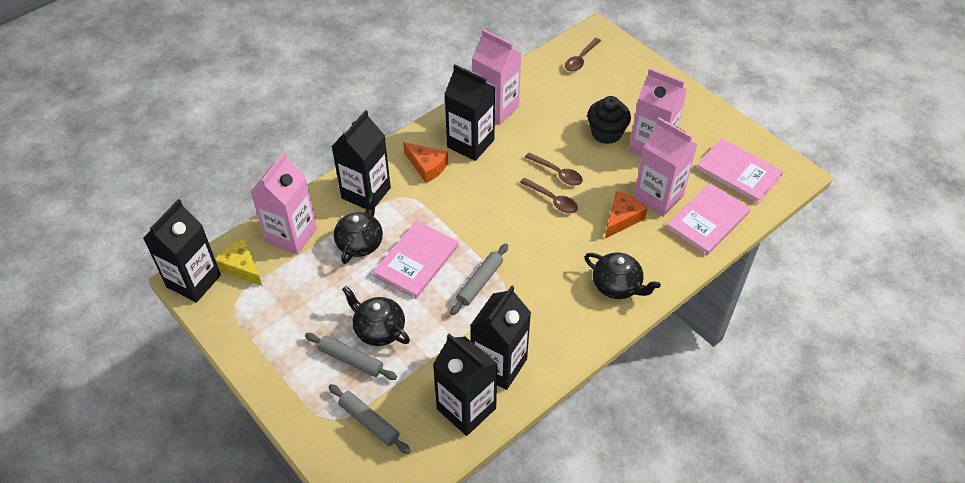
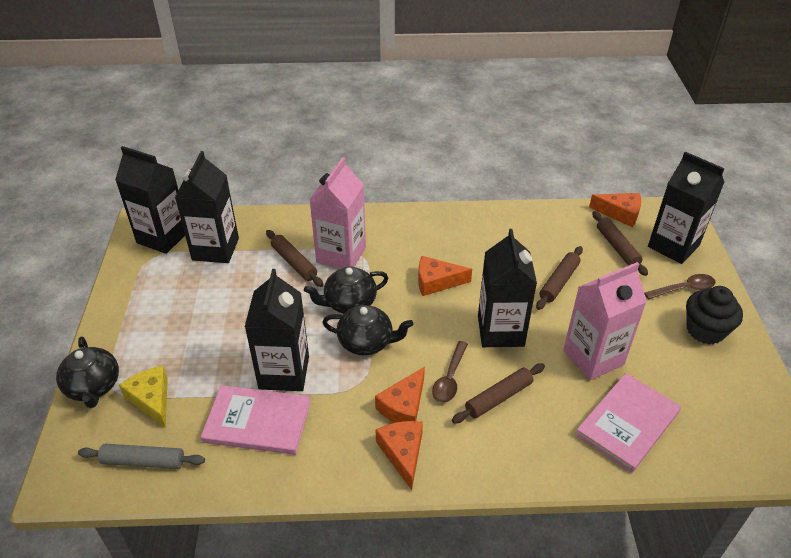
brown rolling pin: none = 0 -> [266,230,323,287] [452,363,545,424] [536,246,583,310] [592,211,648,276] = 4
brown spoon: [520,177,578,213] [525,152,583,185] [565,38,601,72] = 3 -> [432,341,468,403] [644,274,715,299] = 2
grey rolling pin: [305,333,397,380] [328,384,410,454] [450,244,508,315] = 3 -> [78,444,205,469] = 1
orange cheese: [403,142,448,183] [605,191,647,238] = 2 -> [375,367,425,423] [376,421,423,490] [418,256,472,296] [589,193,641,227] = 4
pink book: [373,220,458,299] [666,183,751,256] [696,138,783,204] = 3 -> [201,385,311,455] [575,373,681,473] = 2
pink carton: [251,152,317,255] [472,29,522,125] [629,68,687,156] [634,117,698,217] = 4 -> [309,157,366,269] [563,262,647,380] = 2

